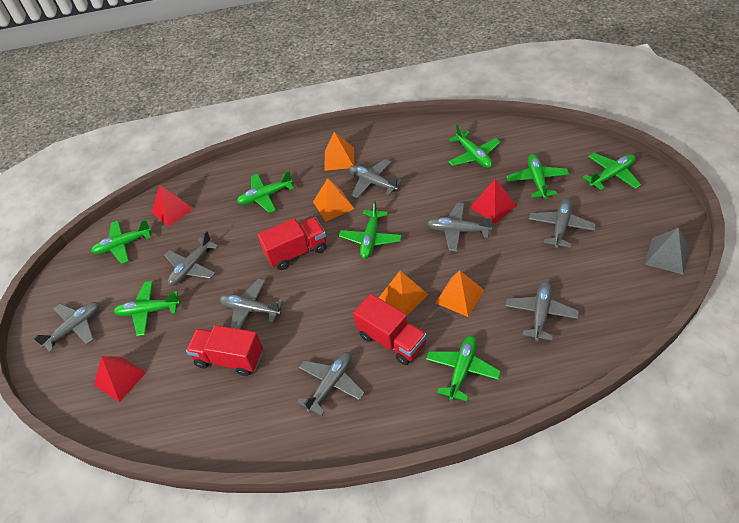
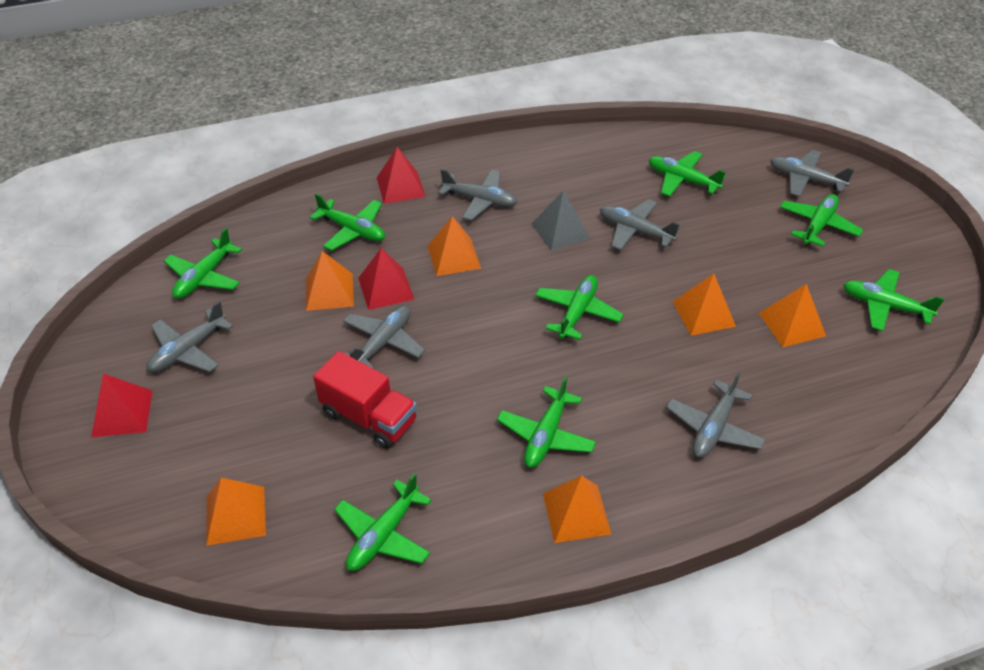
grey plane: [33,302,100,352] [164,231,219,285] [220,279,283,329] [297,352,365,416] [349,159,403,198] [427,203,493,251] [505,281,579,341] [529,199,596,248] = 8 -> [146,301,233,372] [343,306,425,369] [438,169,518,221] [600,199,680,250] [666,371,766,458] [770,150,855,197] = 6
orange pyramid: [313,178,354,221] [324,132,354,171] [379,271,429,315] [435,270,484,317] = 4 -> [206,478,266,546] [306,251,354,311] [428,216,481,276] [543,475,611,543] [673,273,736,336] [759,284,826,347] = 6
red truck: [186,325,263,376] [257,217,326,270] [353,294,427,365] = 3 -> [313,351,417,449] = 1

